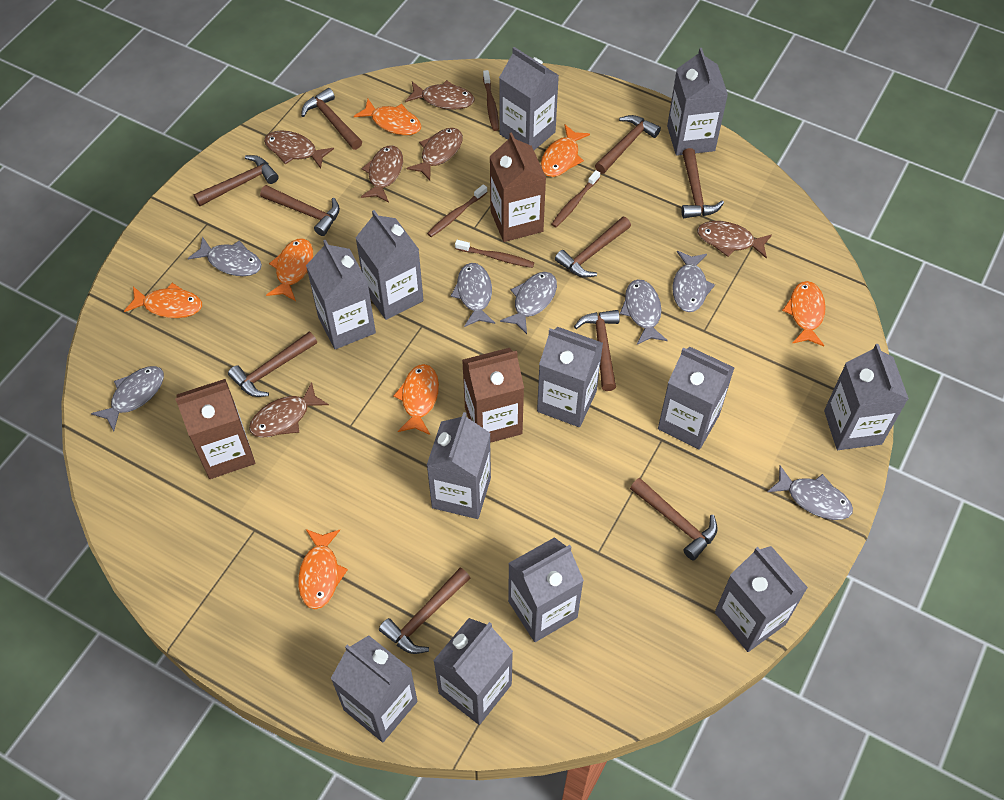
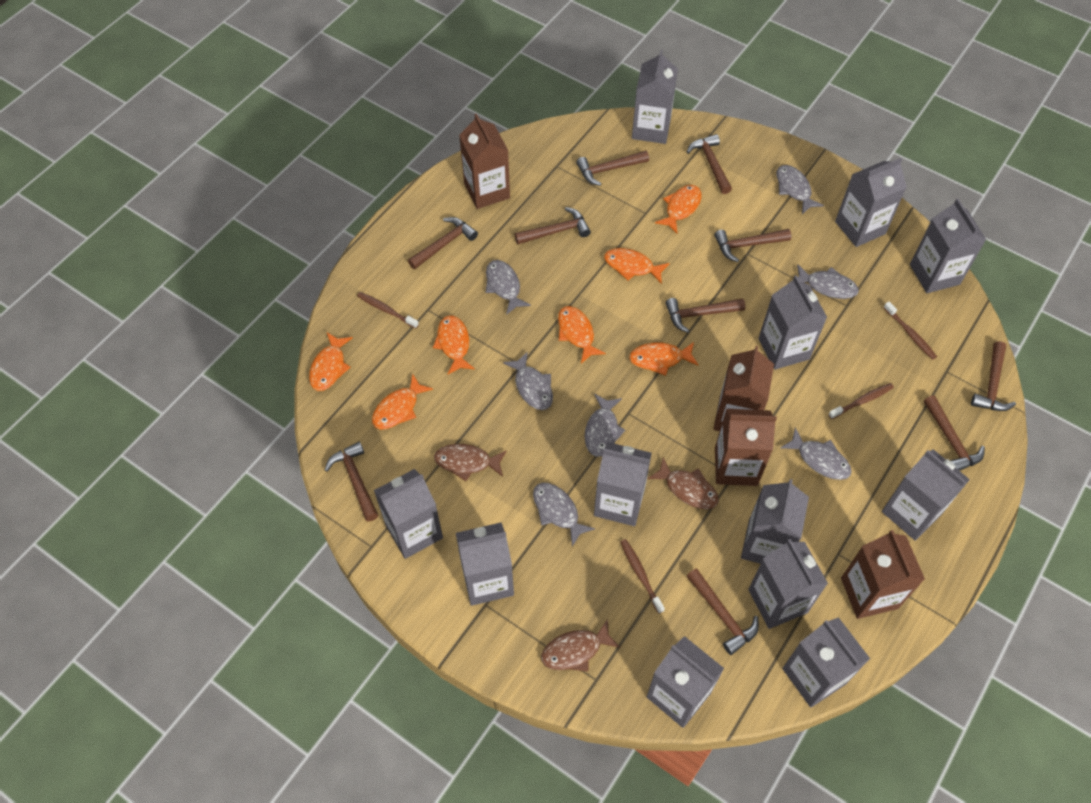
brown carton: [175,379,255,479] [462,348,524,443] [490,133,546,242] = 3 -> [459,114,510,209] [713,346,774,431] [715,409,777,486] [841,530,925,619] = 4
brown fish: [249,382,329,438] [264,130,334,169] [361,145,403,203] [405,80,475,110] [407,128,463,181] [697,221,772,258] = 6 -> [434,444,507,481] [541,619,620,672] [647,457,719,509] = 3

